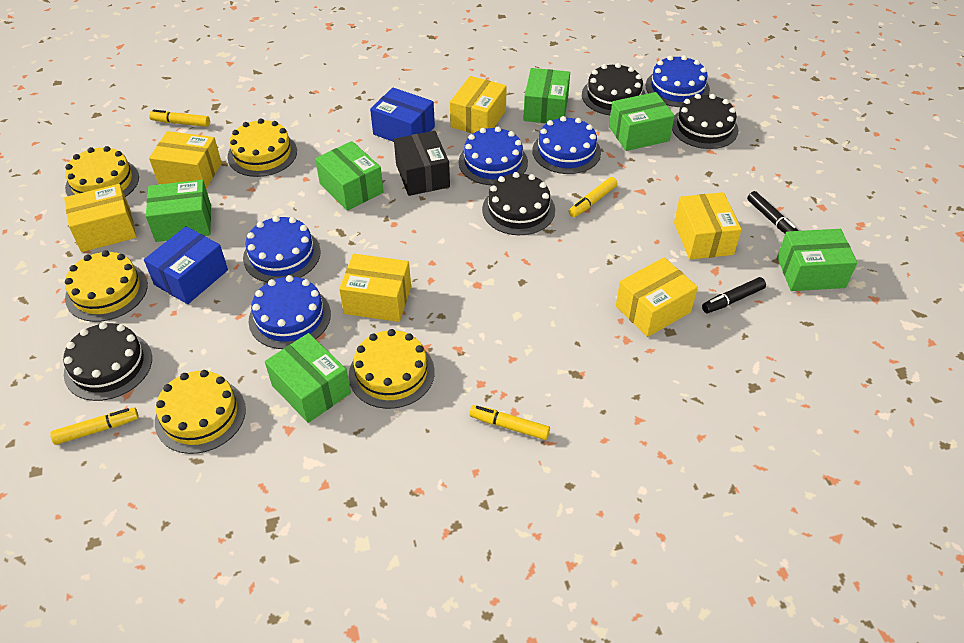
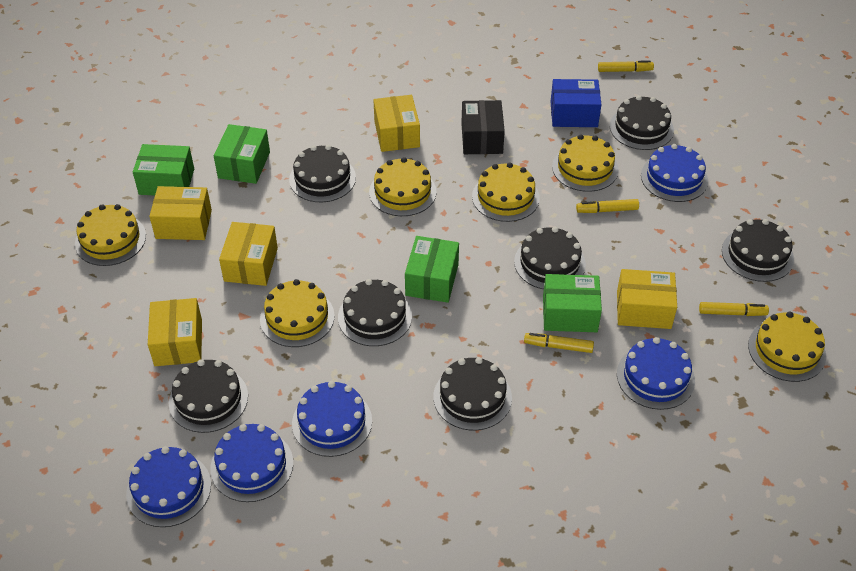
black cake: [63,322,152,401] [482,172,555,235] [582,63,645,115] [672,94,739,149] = 4 -> [169,359,248,433] [289,145,356,202] [338,279,412,346] [433,357,512,430] [514,227,586,289] [610,95,674,150] [722,219,794,282] = 7
black marker: [702,277,766,313] [747,191,798,234] = 2 -> none = 0
blue box: [144,226,228,304] [370,87,435,142] = 2 -> [550,79,601,127] = 1
green box: [146,180,211,242] [265,333,351,423] [315,141,384,211] [523,68,570,123] [609,92,675,151] [777,229,857,291] = 6 -> [133,144,194,196] [214,124,270,184] [405,236,459,303] [543,274,602,332] = 4
yellow box: [64,184,137,252] [149,131,222,189] [339,254,411,322] [450,76,507,133] [616,257,698,337] [674,192,742,260] = 6 -> [148,298,202,366] [149,186,212,240] [219,222,278,286] [373,95,420,152] [617,269,677,329] = 5
yellow cake: [65,146,139,197] [65,250,148,322] [155,370,246,454] [227,118,297,177] [349,329,435,409] = 5 -> [75,204,146,266] [260,279,335,347] [369,157,436,216] [472,162,540,222] [552,134,618,192] [748,311,826,382] = 6

